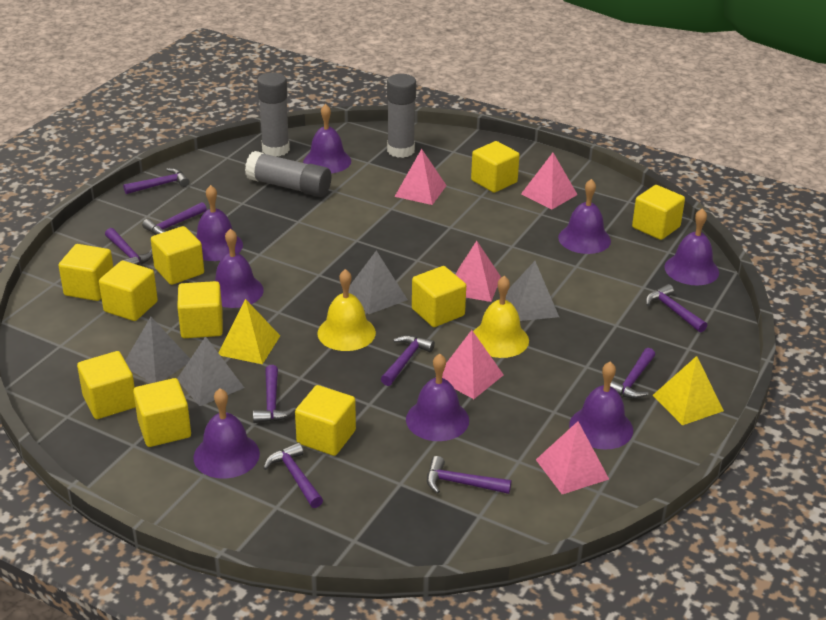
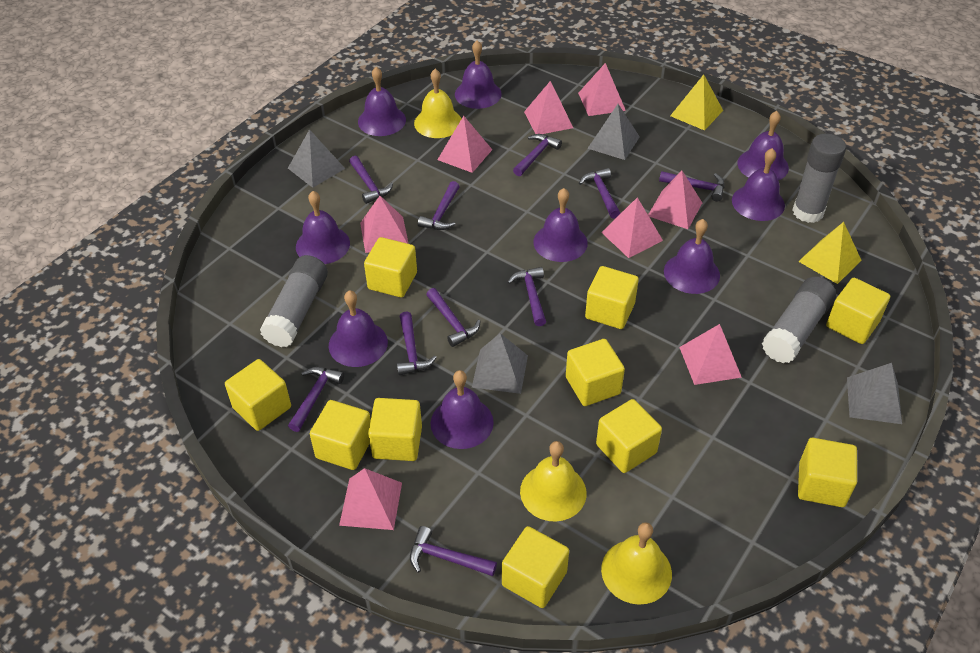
pink pyramid: [395,149,447,205] [435,330,504,399] [456,241,501,302] [521,153,578,210] [536,421,609,494] = 5 -> [339,468,402,530] [360,196,409,253] [437,116,492,173] [524,81,573,134] [578,63,626,116] [601,197,663,258] [648,171,702,229] [679,324,742,385] = 8
purple bell: [193,388,260,479] [196,185,243,261] [215,229,264,308] [303,104,351,173] [406,354,469,441] [558,179,611,254] [569,362,633,450] [664,208,719,285] = 8 -> [296,191,350,264] [329,290,388,367] [358,67,406,136] [431,370,494,449] [455,40,502,109] [533,188,588,262] [664,219,720,294] [732,148,785,221] [738,111,789,180] = 9
purple hammer: [105,228,153,265] [123,168,189,194] [142,202,207,235] [253,365,296,423] [264,442,323,508] [381,335,435,386] [427,456,511,494] [610,348,655,399] [646,284,707,333] = 9 -> [288,367,344,432] [349,156,393,204] [397,311,437,375] [410,526,497,576] [418,181,460,230] [426,288,480,347] [507,267,546,326] [513,134,562,176] [579,168,621,219] [659,171,725,201] = 10
yellow bell: [317,269,376,351] [473,276,529,358] = 2 -> [414,69,462,138] [520,441,587,522] [601,522,672,605] = 3

